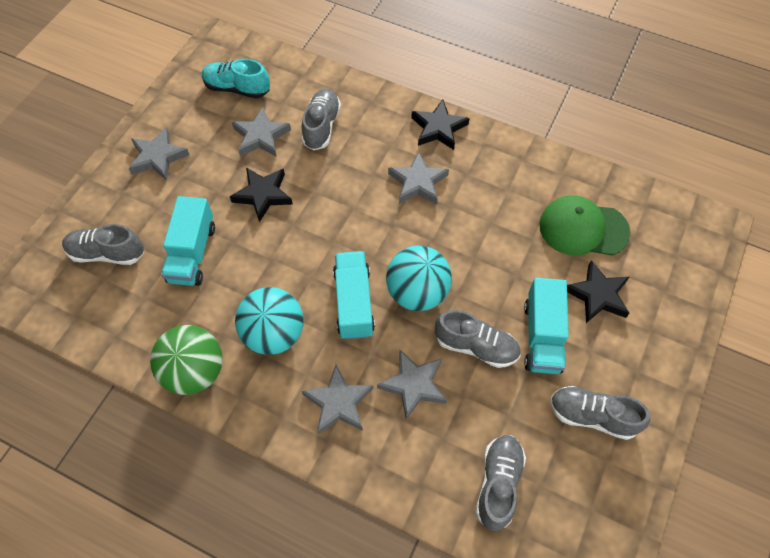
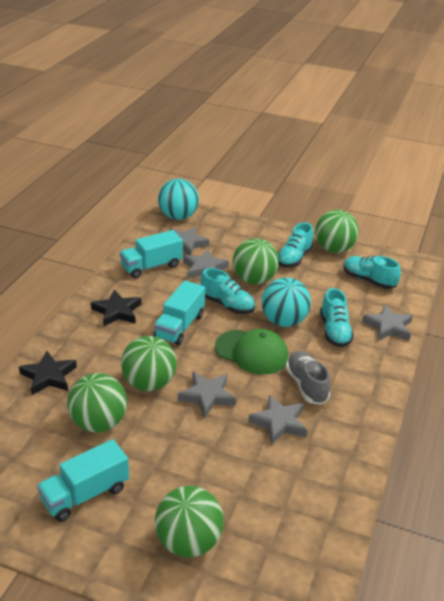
black star: [230,168,293,222] [411,99,470,150] [567,260,629,323] = 3 -> [19,351,77,395] [91,290,141,326] = 2
green ball: [150,325,223,395] = 1 -> [67,373,127,433] [121,336,177,391] [155,486,224,557] [233,238,279,284] [315,210,359,253] = 5
grey shoe: [62,224,144,265] [302,88,341,151] [435,310,520,368] [476,435,526,531] [550,386,650,440] = 5 -> [286,351,331,405] = 1
turquoise shoe: [202,59,270,98] = 1 -> [200,268,255,314] [278,222,313,267] [320,288,354,347] [343,256,401,289] = 4

